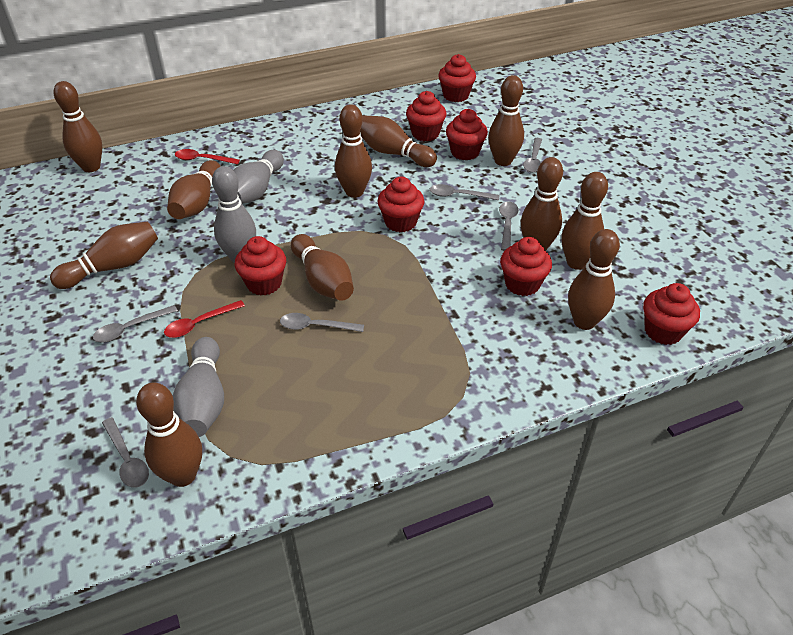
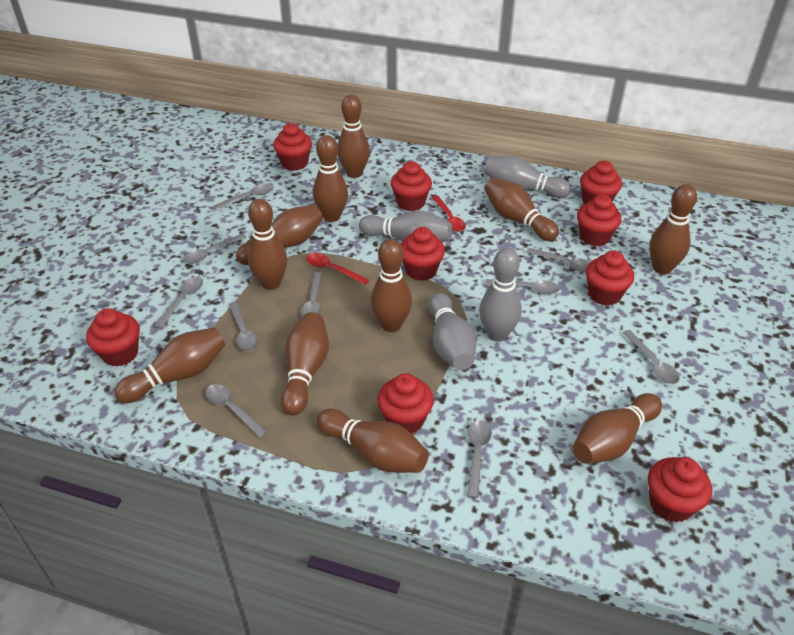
grey bowling pin: [173,337,224,437] [212,166,256,263] [233,150,284,204] = 3 -> [359,211,452,242] [429,293,477,370] [479,248,522,342] [484,156,571,198] = 4
grey spoon: [93,305,178,342] [102,417,149,488] [280,313,364,332] [430,184,499,200] [499,202,519,251] [523,138,542,173] = 6 -> [154,277,203,329] [183,233,247,264] [205,384,268,438] [213,183,274,210] [229,301,258,351] [301,272,322,317] [467,420,492,498] [485,279,560,294] [526,248,590,273] [623,330,679,384] = 10
red cupcake: [235,236,286,295] [377,177,424,233] [406,91,446,141] [438,54,476,102] [446,109,488,161] [500,237,552,296] [643,283,700,345] = 7 -> [86,308,140,366] [273,123,312,171] [377,373,434,434] [391,161,432,211] [401,227,445,281] [577,194,621,246] [580,160,622,204] [586,250,634,306] [648,457,712,523] = 9

